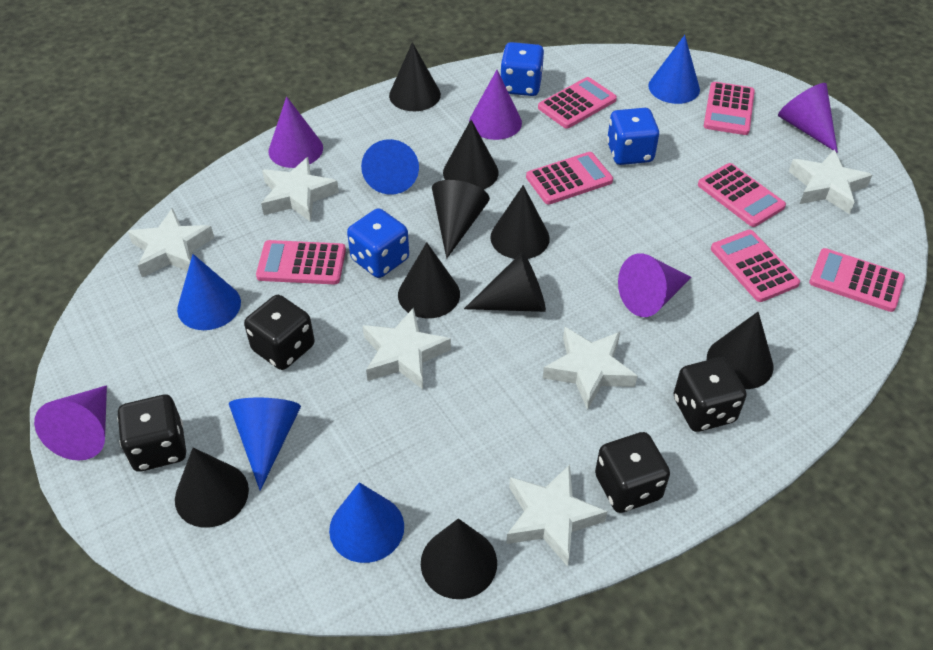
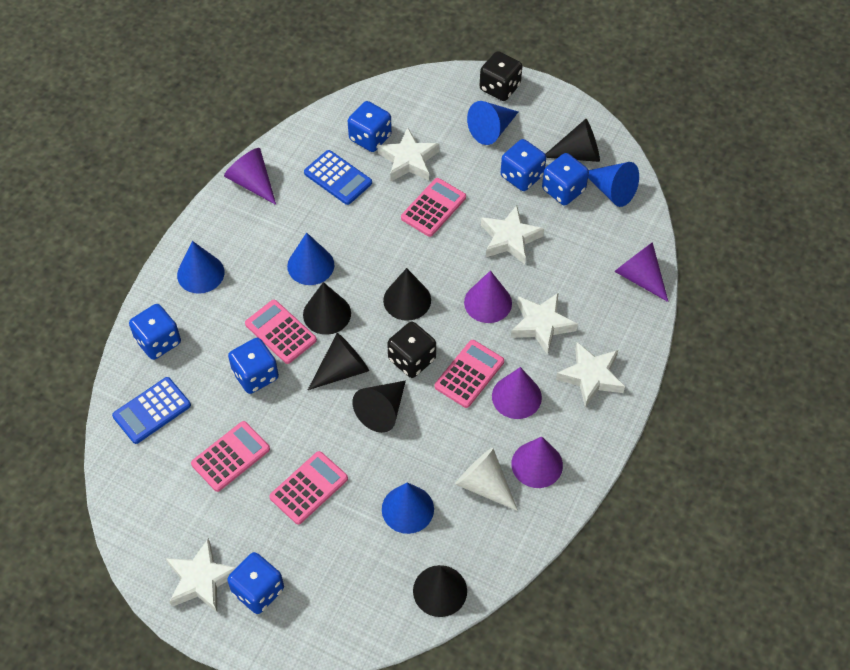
black cone: [175,448,249,528] [389,42,441,111] [398,242,460,318] [421,518,497,599] [432,180,490,259] [443,120,499,190] [464,252,546,312] [490,185,550,259] [707,312,773,389] = 9 -> [303,282,351,335] [308,333,369,390] [352,381,406,433] [383,268,431,321] [413,565,467,617] [546,119,600,162] = 6
black dice: [117,395,186,472] [244,295,315,370] [595,432,670,513] [674,357,747,432] = 4 -> [387,322,436,378] [480,51,522,101] = 2
blue calculator: none = 0 -> [112,377,191,444] [304,150,372,205] = 2
blue dice: [347,208,409,278] [500,42,544,96] [607,108,659,165] = 3 -> [129,304,181,360] [227,552,284,614] [228,338,279,394] [348,101,392,152] [501,139,546,191] [542,153,589,205] = 6
pink calculator: [256,240,346,284] [526,152,613,205] [538,77,617,129] [698,163,786,227] [704,82,755,135] [711,230,800,302] [809,248,905,312] = 7 -> [191,421,270,492] [245,300,317,364] [269,451,348,525] [401,178,466,237] [435,340,504,408] = 5
white cone: none = 0 -> [455,448,518,511] = 1
white star: [127,208,214,277] [261,157,339,222] [363,308,451,389] [506,465,607,567] [543,327,637,410] [789,150,872,214] = 6 -> [166,538,237,612] [378,128,439,181] [481,205,544,264] [511,292,578,355] [556,342,625,408] = 5

